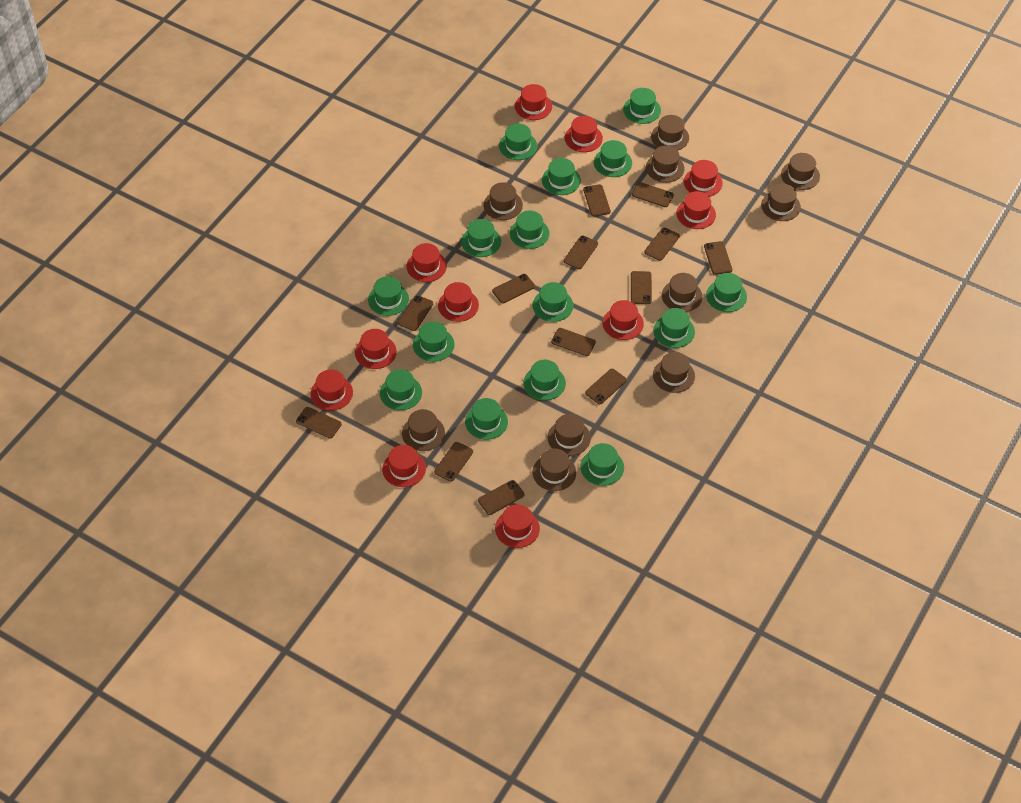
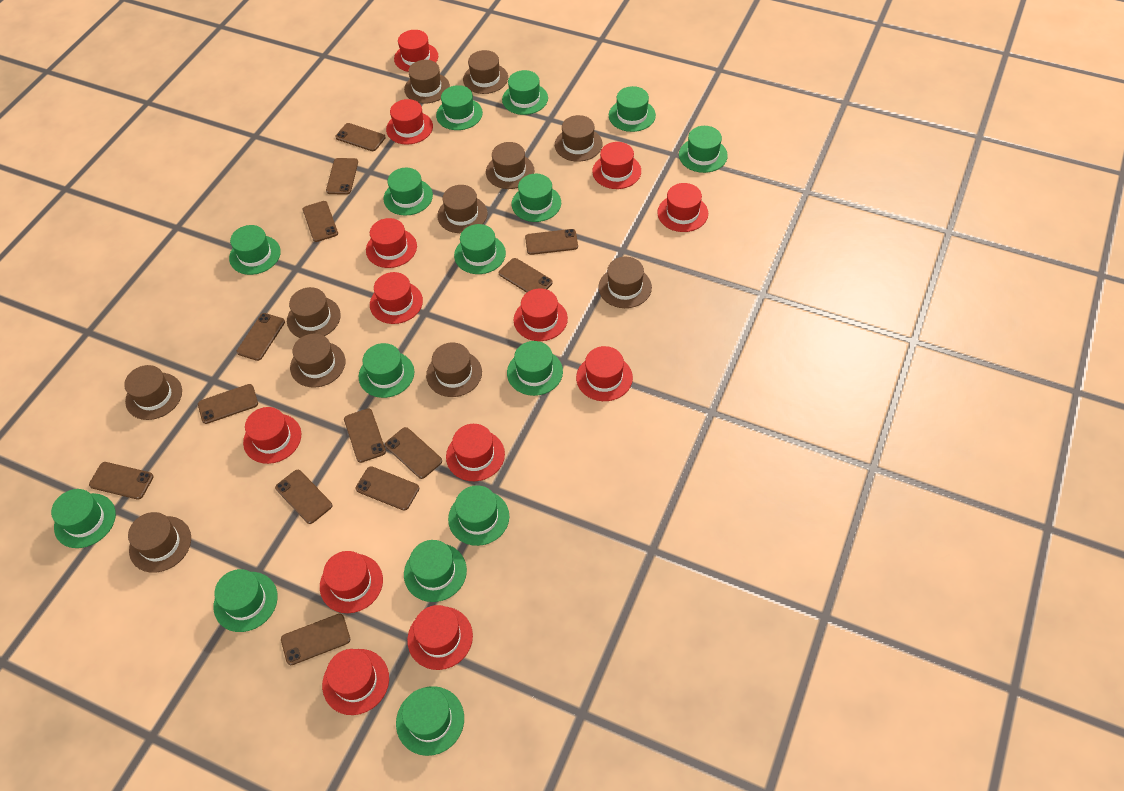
brown hat: [402,409,445,451] [483,182,523,220] [533,449,576,491] [548,414,591,456] [646,145,685,183] [651,115,689,150] [653,352,695,393] [662,273,703,312] [761,183,801,221] [781,153,820,190] = 10 -> [124,365,182,420] [128,512,191,573] [287,287,341,338] [290,333,345,388] [404,60,450,104] [426,343,482,397] [437,185,487,233] [463,50,508,94] [486,142,534,189] [555,115,602,162] [598,257,652,308] = 11
red hat: [311,369,353,411] [355,329,397,369] [382,445,426,487] [407,243,447,282] [438,282,479,322] [495,504,540,548] [515,84,552,120] [565,116,603,152] [603,300,644,340] [676,191,716,229] [684,160,723,197] = 11 -> [243,407,301,464] [320,551,383,613] [322,649,389,715] [366,218,417,268] [370,272,423,324] [386,99,433,145] [394,30,438,72] [407,605,473,670] [446,424,505,481] [514,288,568,341] [576,346,633,401] [592,142,641,189] [657,183,708,232] = 13

